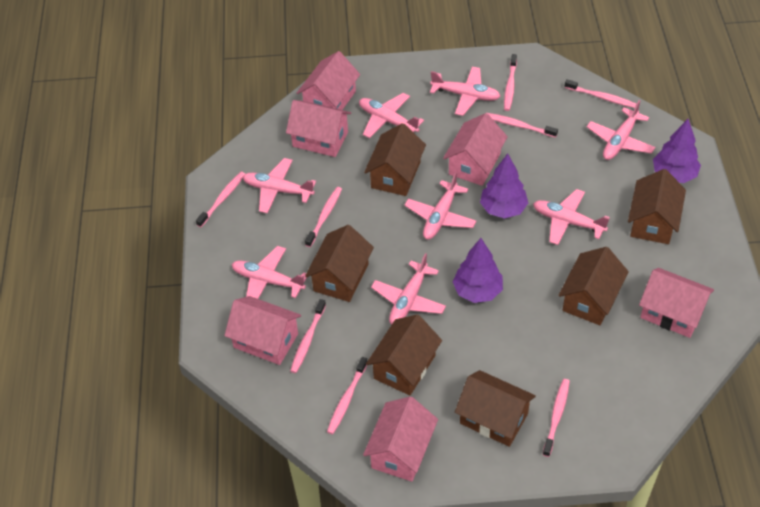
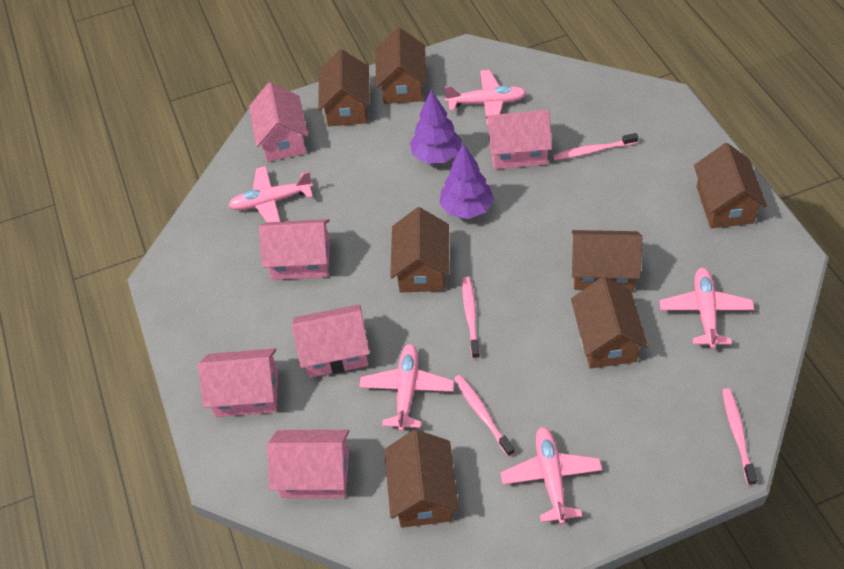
brown house: [305,225,374,302] [364,123,426,196] [366,315,442,395] [455,370,536,447] [558,247,629,325] [628,169,686,244] = 6 -> [318,49,370,126] [376,28,427,104] [384,430,459,528] [390,207,449,292] [571,277,648,369] [572,230,642,291] [694,143,767,228] = 7
pink plane: [232,246,307,299] [243,158,316,213] [359,93,424,138] [371,253,446,325] [404,172,476,239] [430,67,501,116] [533,189,610,245] [587,100,655,160] = 8 -> [229,166,313,222] [359,344,454,432] [444,70,527,126] [500,427,602,524] [660,268,754,349] = 5
pink toothbrush: [196,172,245,227] [290,299,326,373] [305,187,342,247] [327,357,367,434] [487,113,558,138] [504,54,517,111] [543,379,570,457] [565,79,637,108] = 8 -> [454,375,515,457] [462,277,480,359] [552,133,638,160] [722,388,758,486] = 4
purple tree: [453,238,503,303] [480,153,528,219] [653,119,701,183] = 3 -> [410,90,462,164] [439,143,494,219] = 2

